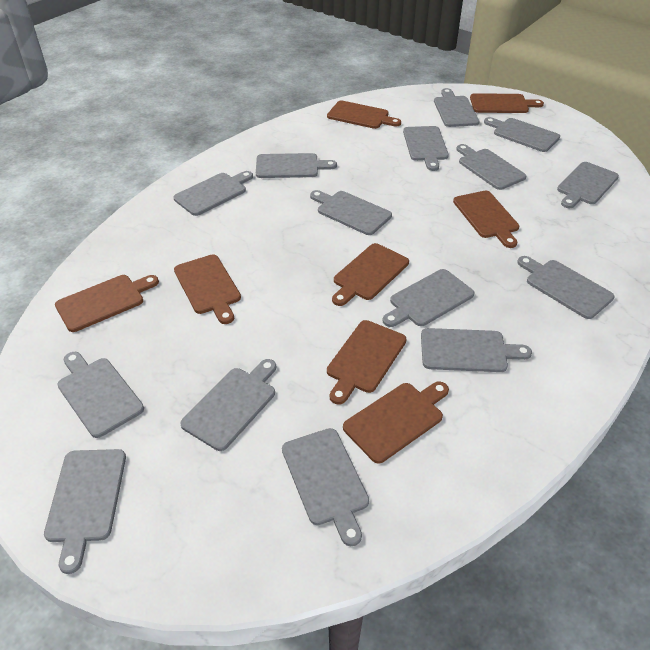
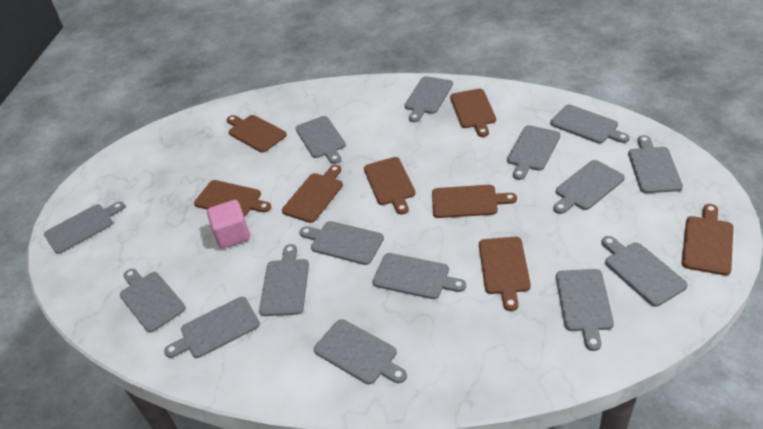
pink cube: none = 0 -> [207,200,250,249] = 1

